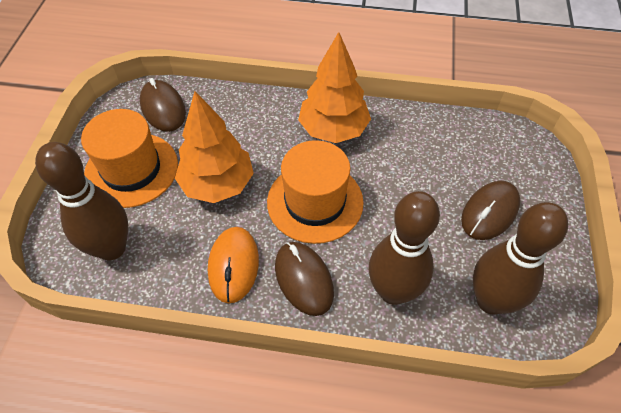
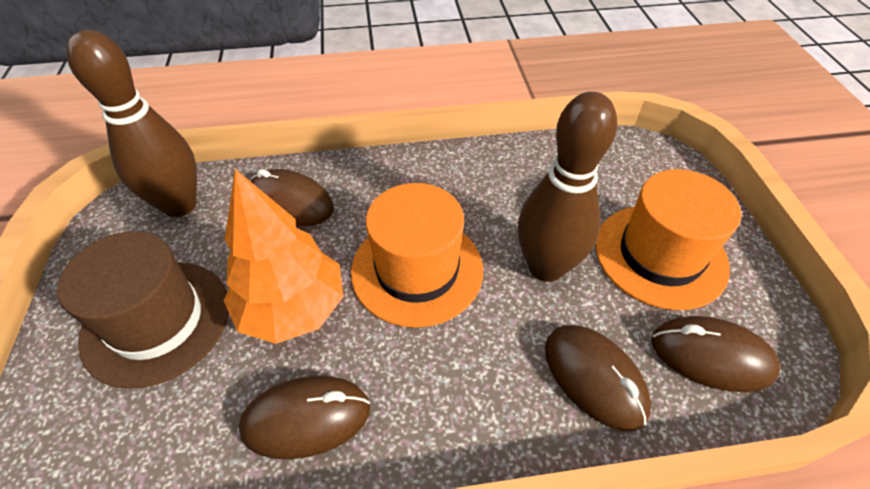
brown bowling pin: [35,142,129,260] [369,191,440,305] [473,202,568,315] = 3 -> [66,29,197,217] [518,92,618,282] = 2
brown hat: none = 0 -> [57,231,229,389] = 1
brown mouse: [140,78,186,132] [275,242,334,316] [461,181,520,240] = 3 -> [239,376,370,460] [250,169,334,226] [545,325,651,431] [651,316,781,392] = 4
orange mouse: [208,227,259,303] = 1 -> none = 0
orange tree: [175,91,254,203] [298,32,371,143] = 2 -> [223,169,343,344] = 1

